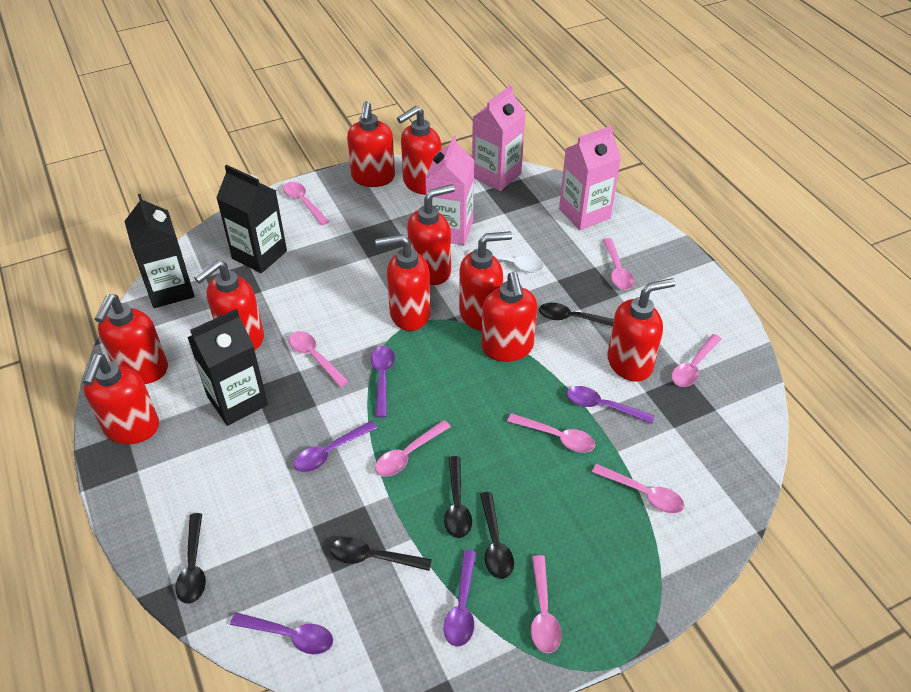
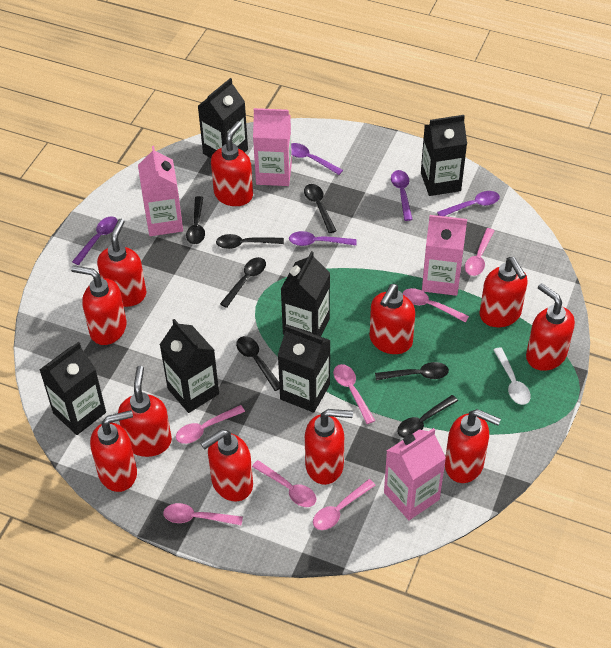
black carton: [124,194,195,308] [187,309,268,426] [216,165,287,273] = 3 -> [40,342,106,435] [159,319,219,413] [198,78,248,158] [277,325,331,413] [281,251,330,337] [421,115,467,196] = 6
black spoon: [175,513,206,604] [330,537,432,571] [444,456,472,538] [480,492,514,579] [539,303,614,326] = 5 -> [186,196,205,244] [216,234,284,249] [220,257,266,308] [236,336,280,391] [304,184,337,233] [375,362,449,381] [397,395,458,438] = 7
pink carton: [425,136,474,245] [472,85,526,191] [559,125,621,230] = 3 -> [138,146,183,236] [253,108,292,186] [384,428,446,520] [422,215,467,296] = 4
pink spoon: [283,182,329,225] [289,331,349,387] [375,420,451,477] [507,413,595,453] [531,555,562,653] [592,464,684,514] [603,238,634,290] [671,334,722,387] = 8 -> [163,503,243,526] [176,405,245,444] [252,460,316,507] [313,479,376,530] [333,364,375,424] [403,288,469,323] [465,228,494,276] = 7
red soap dispenser: [83,354,159,444] [95,294,168,384] [194,260,264,350] [347,101,395,187] [375,234,431,331] [397,106,441,195] [407,184,455,285] [459,231,512,331] [481,272,537,362] [607,278,676,382] = 10 -> [71,265,127,345] [90,410,137,492] [97,219,147,307] [118,366,172,457] [200,429,253,502] [211,121,253,206] [305,409,353,485] [370,284,415,354] [445,409,501,483] [479,257,528,327] [526,283,575,371] = 11

